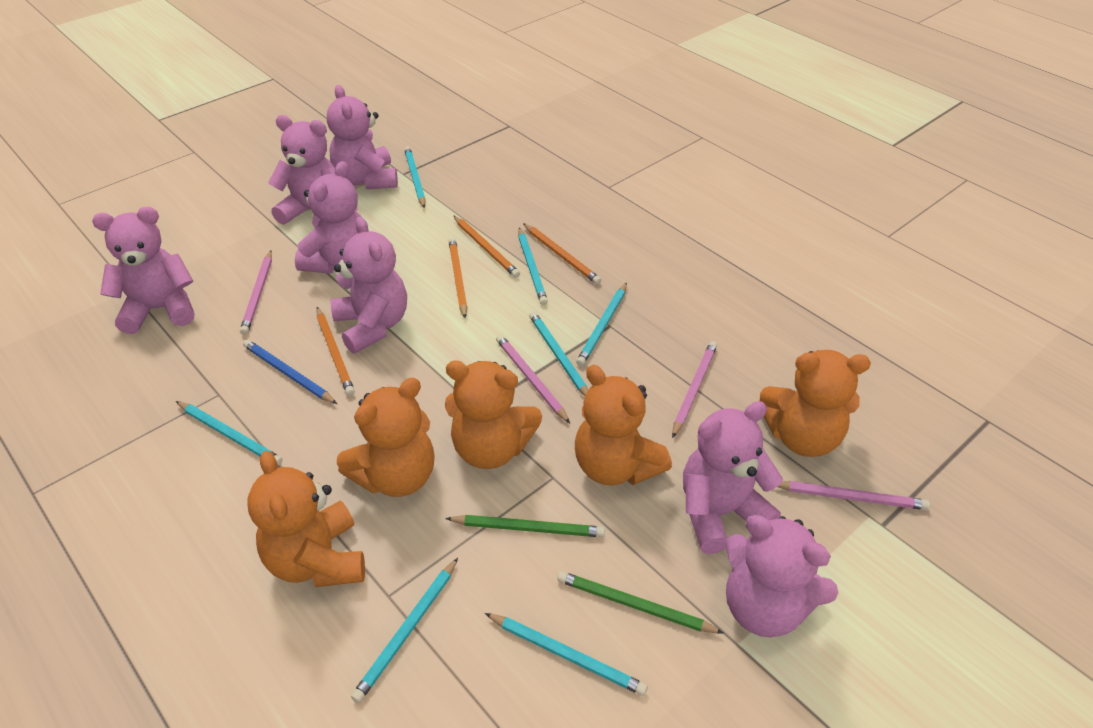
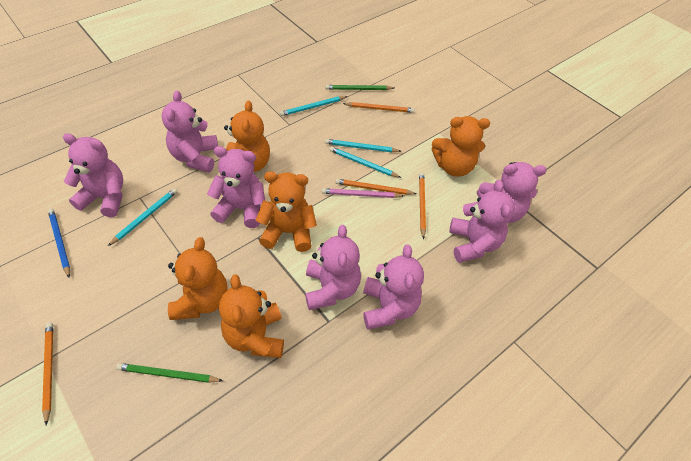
pink pencil: [240,251,272,335] [496,335,570,423] [672,341,717,438] [778,481,930,510] = 4 -> [322,188,404,198] = 1
turquoise pencil: [176,401,282,466] [351,558,458,703] [404,146,426,208] [485,613,648,696] [518,228,548,305] [529,312,588,396] [576,283,627,366] = 7 -> [108,188,177,246] [280,96,347,116] [325,139,401,153] [329,147,401,178] = 4

